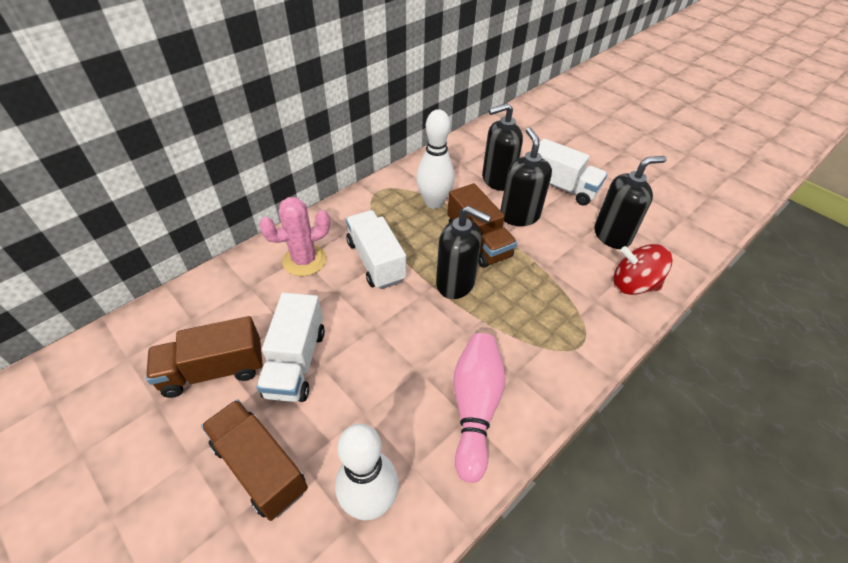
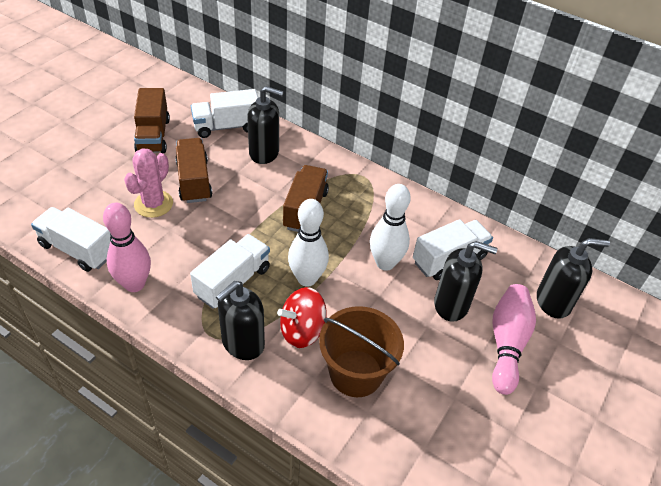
brown bucket: none = 0 -> [319,306,404,397] = 1
pink bowling pin: [453,333,506,483] = 1 -> [103,203,151,292] [492,284,536,395] = 2
white truck: [256,293,325,402] [346,210,406,289] [538,138,608,205] = 3 -> [31,207,111,272] [190,234,270,309] [191,89,258,138] [413,219,493,280] = 4

